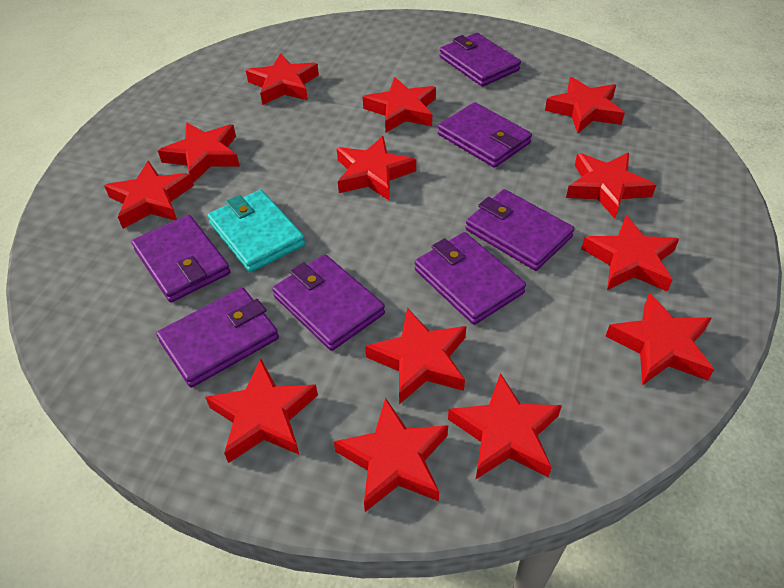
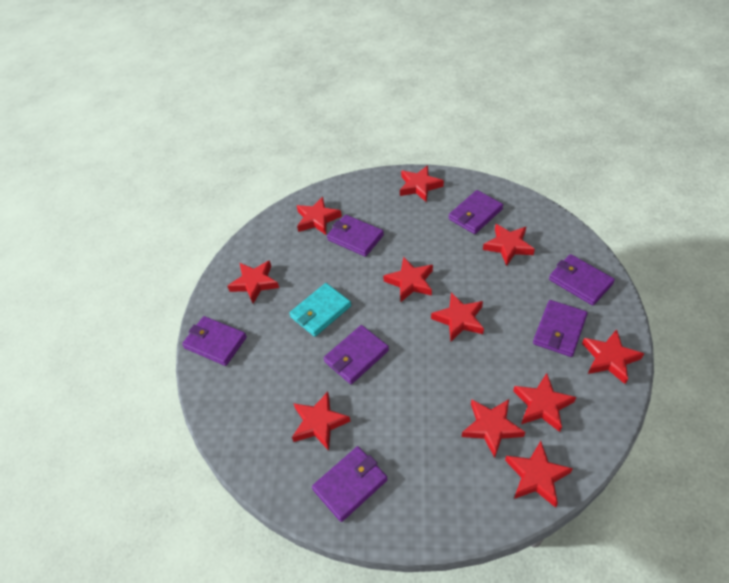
red star: [104,161,194,229] [158,123,240,183] [205,359,318,463] [246,53,319,105] [334,398,448,512] [337,136,416,200] [363,77,436,132] [365,308,467,404] [448,373,562,479] [545,77,625,133] [566,153,656,219] [581,215,679,292] [606,293,714,385] = 13 -> [227,260,279,304] [292,392,350,451] [297,197,342,235] [383,257,433,302] [400,165,444,202] [431,293,484,341] [462,399,525,458] [483,224,535,266] [505,441,573,508] [513,373,576,432] [582,329,644,384] = 11

